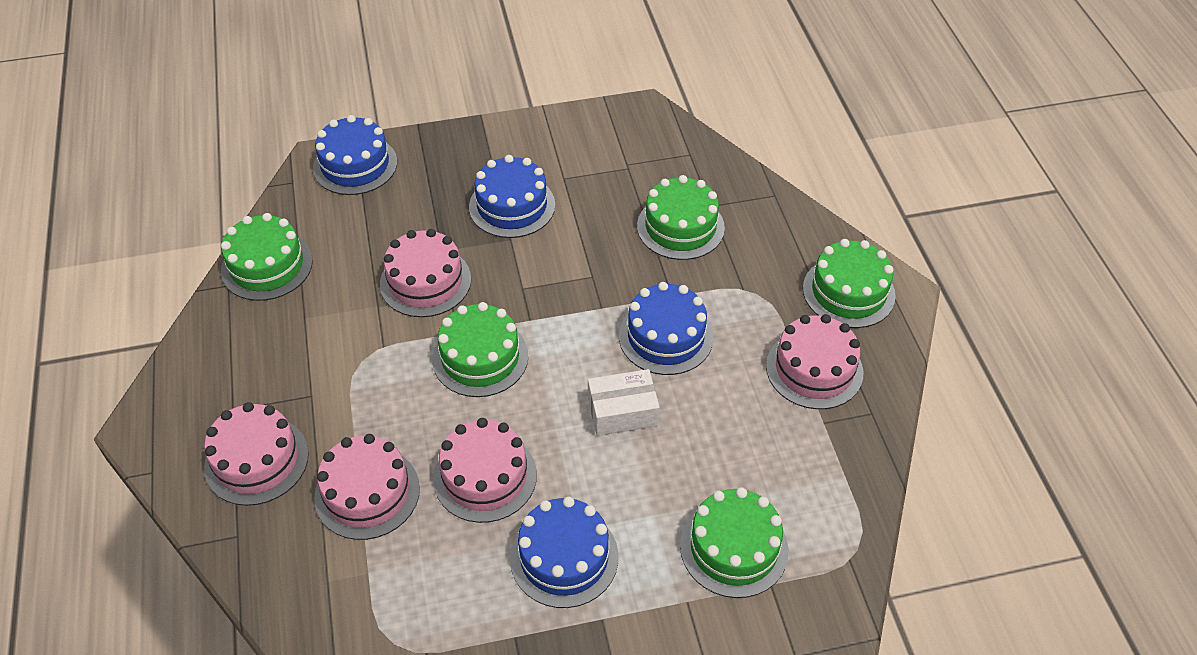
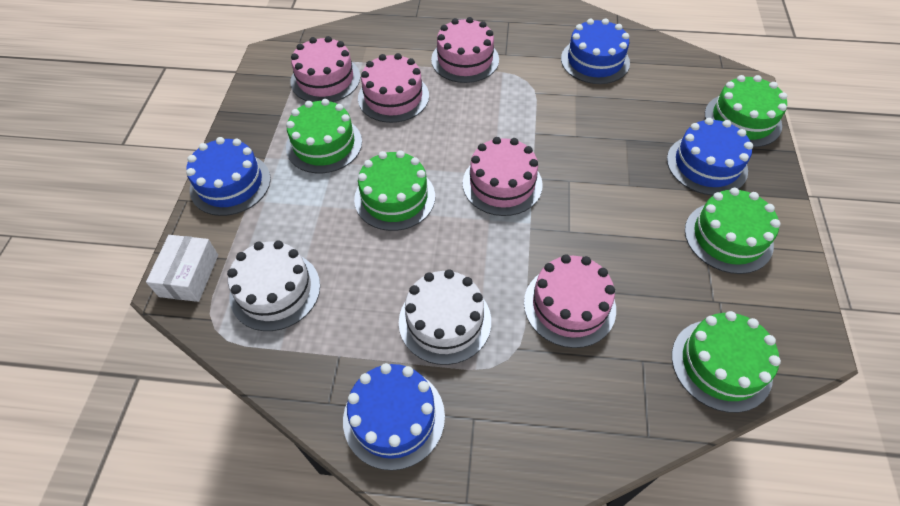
white cake: none = 0 -> [227,240,320,331] [399,269,491,365] = 2

